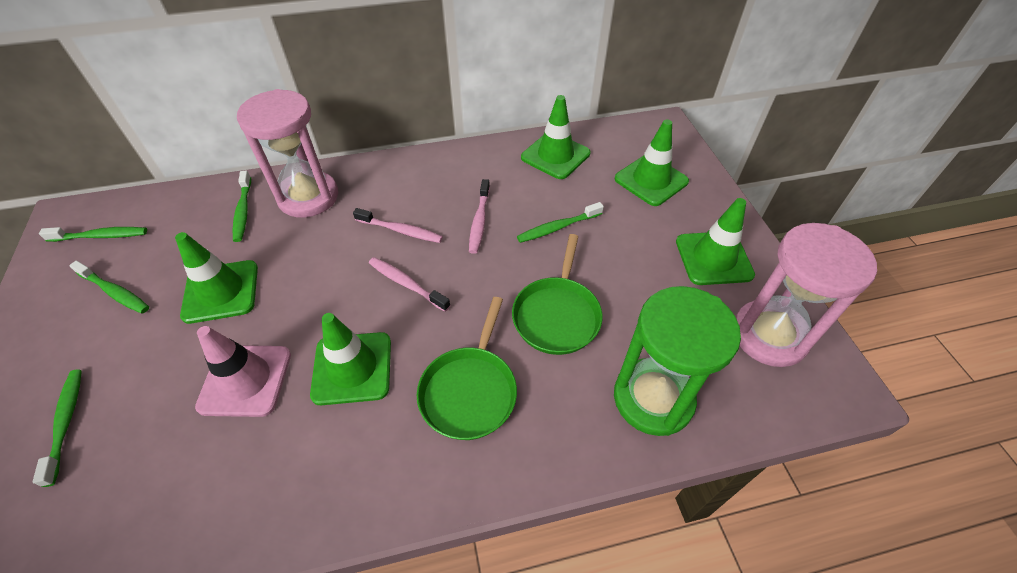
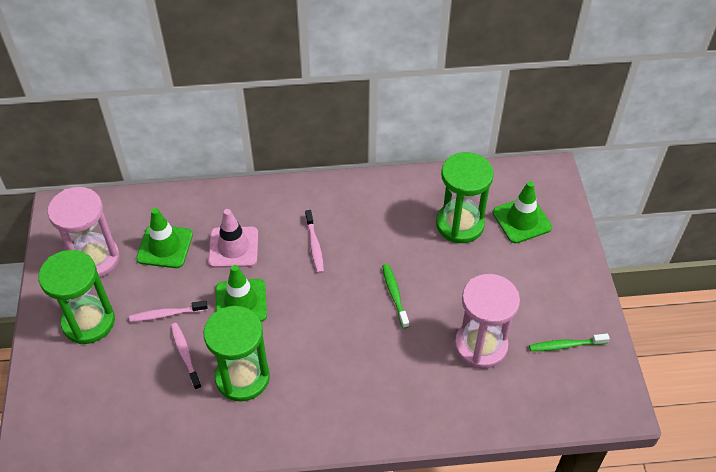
green hourglass: [614,286,741,436] = 1 -> [39,250,115,344] [203,306,270,402] [436,152,494,243] = 3
green pan: [417,297,517,440] [512,234,603,355] = 2 -> none = 0
green toothbrush: [32,370,82,487] [39,227,147,242] [69,261,149,314] [233,170,251,242] [517,202,604,243] = 5 -> [382,264,409,329] [529,334,610,351] = 2
green traffic cone: [175,232,258,324] [310,313,391,405] [521,95,590,179] [615,119,689,206] [676,198,755,285] = 5 -> [136,208,193,268] [216,265,267,322] [493,181,552,243] = 3

